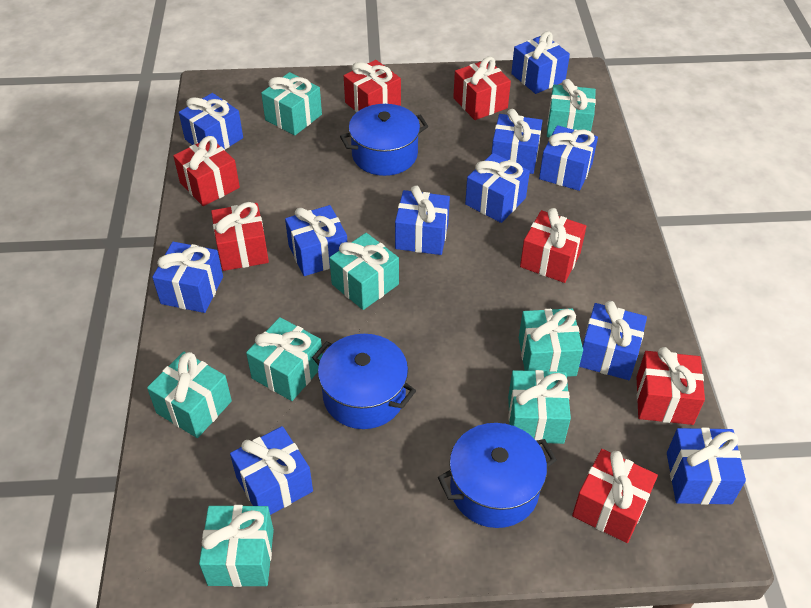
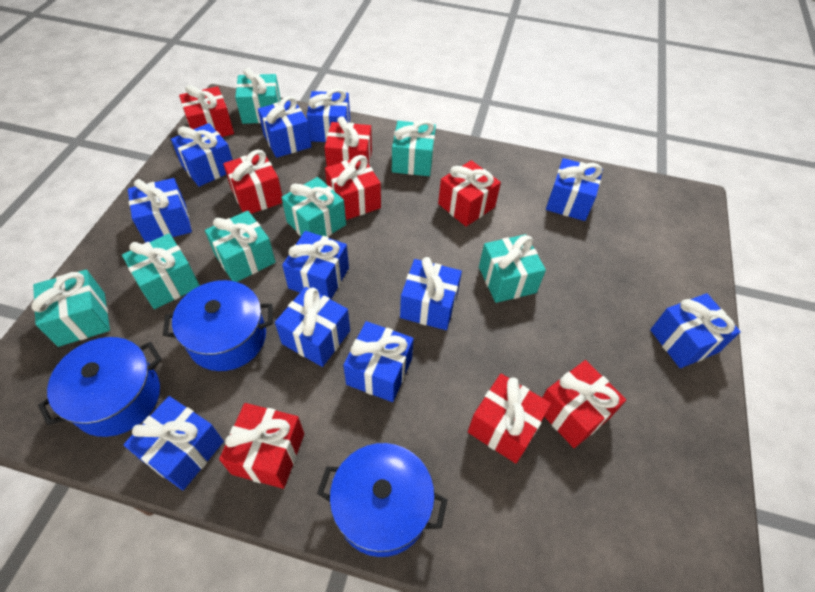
red gift: [173,136,240,206] [211,202,269,271] [344,60,401,112] [453,56,511,120] [520,208,586,283] [572,449,658,543] [636,347,705,425] = 7 -> [179,85,234,137] [219,403,304,489] [223,150,283,214] [324,116,372,167] [325,155,381,220] [438,160,501,227] [468,374,551,463] [542,360,626,448] = 8
turquoise gift: [147,351,232,438] [199,505,274,587] [246,317,323,401] [261,72,322,135] [329,233,399,310] [508,370,571,444] [519,308,583,377] [547,79,596,138] = 8 -> [32,270,110,347] [122,234,200,309] [205,211,276,282] [235,68,281,124] [281,177,346,237] [392,120,436,176] [479,234,546,303] = 7

